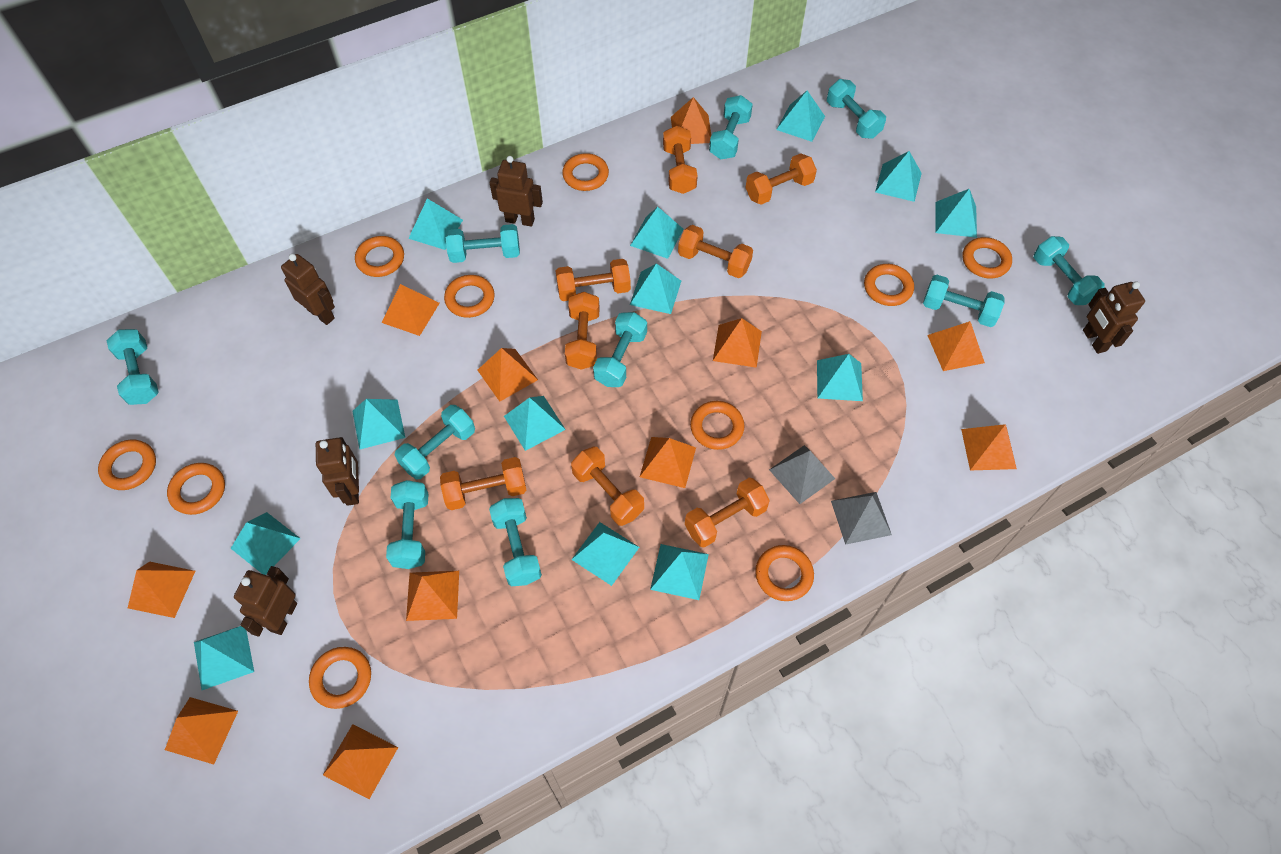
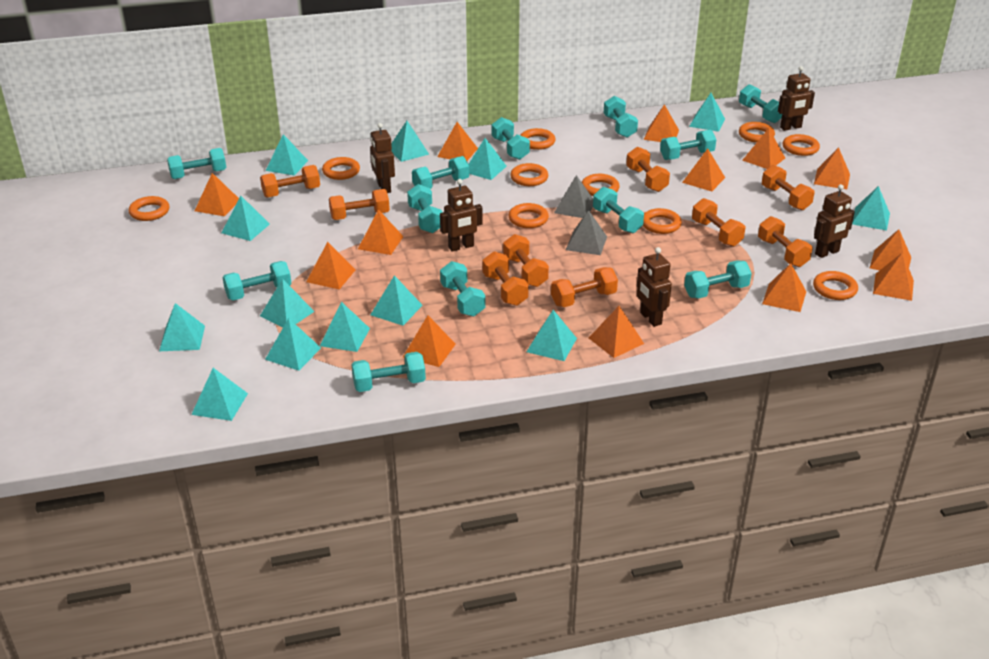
orange dumbbell: [440,457,526,510] [556,259,631,301] [565,292,600,370] [571,447,644,526] [663,125,698,194] [678,225,753,278] [685,478,770,548] [746,153,817,205] = 8 -> [260,165,320,198] [329,189,390,220] [482,251,529,306] [503,234,549,287] [551,267,618,307] [626,147,670,192] [692,198,745,247] [758,216,813,267] [762,165,815,210] = 9
orange pyramid: [128,561,195,618] [165,697,238,764] [323,724,398,799] [382,284,440,336] [406,571,459,621] [478,348,538,402] [640,437,696,488] [671,97,711,144] [713,318,762,368] [927,321,985,371] [961,424,1017,470] = 11 -> [195,173,239,216] [306,242,356,290] [358,209,404,255] [403,315,456,367] [437,122,478,161] [589,306,644,358] [644,104,679,142] [682,149,725,191] [742,128,785,169] [762,263,806,312] [814,147,850,189] [870,229,911,271] [873,253,914,301] = 13
turquoise dumbbell: [107,329,159,405] [386,480,429,569] [395,405,475,479] [446,224,520,263] [489,498,542,586] [593,312,647,387] [709,95,753,160] [827,79,886,139] [923,275,1005,327] [1034,236,1105,305] = 10 -> [167,148,226,179] [222,261,292,300] [351,352,426,392] [407,184,443,233] [412,156,469,189] [440,261,485,317] [492,117,530,160] [593,187,644,233] [604,96,638,138] [660,130,716,160] [684,261,752,299] [739,84,782,123] = 12

